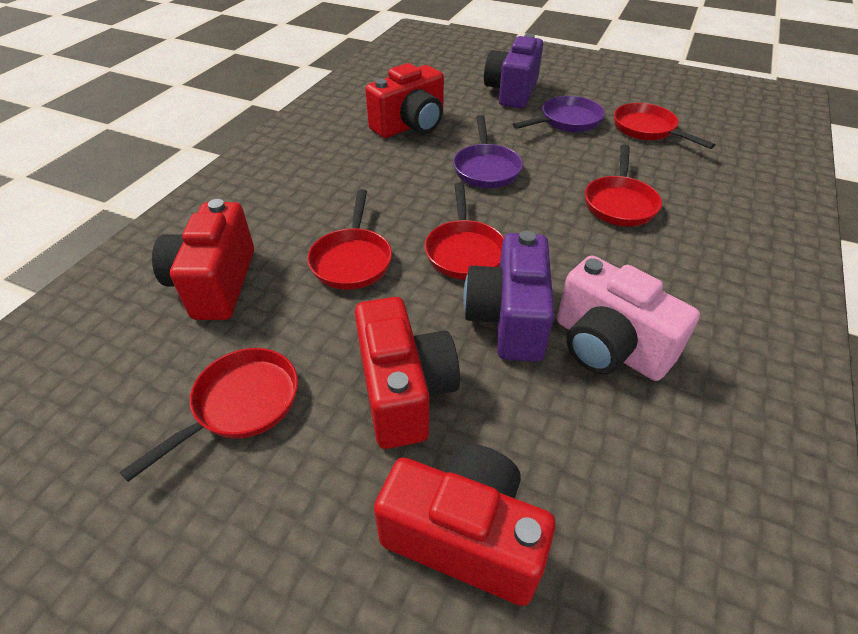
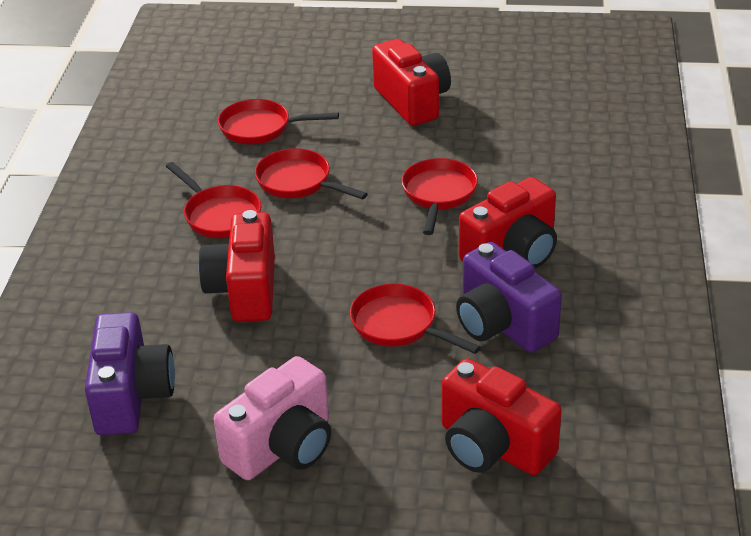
purple pan: [453,115,523,188] [513,96,605,132] = 2 -> none = 0

